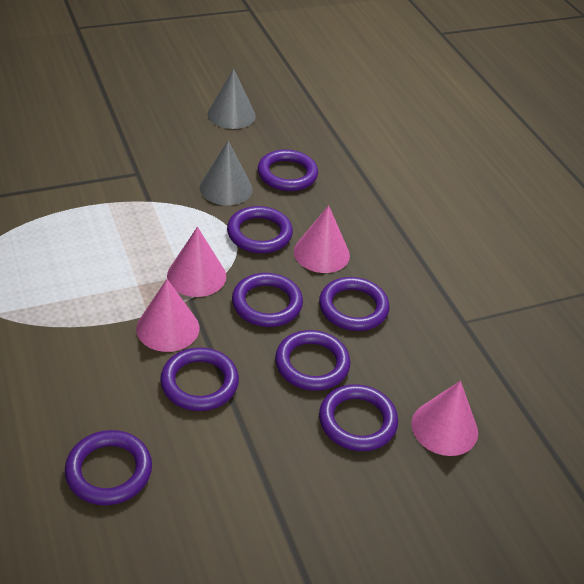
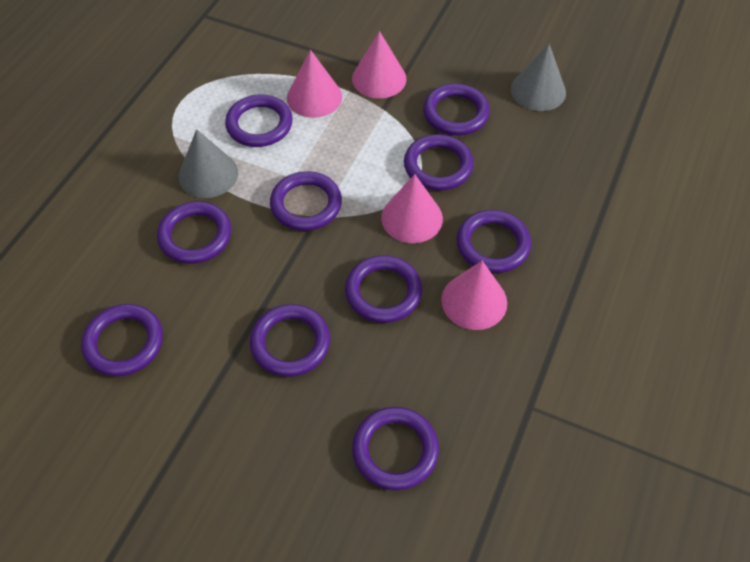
purple ring: [65,430,152,505] [160,347,239,411] [227,206,293,253] [232,273,303,327] [258,150,318,191] [275,330,350,391] [319,277,389,331] [319,384,398,451] = 8 -> [81,304,163,376] [157,201,231,264] [225,95,293,147] [250,304,330,377] [270,171,342,231] [345,255,422,323] [352,407,439,490] [404,134,474,191] [423,84,490,135] [457,210,531,273] = 10

